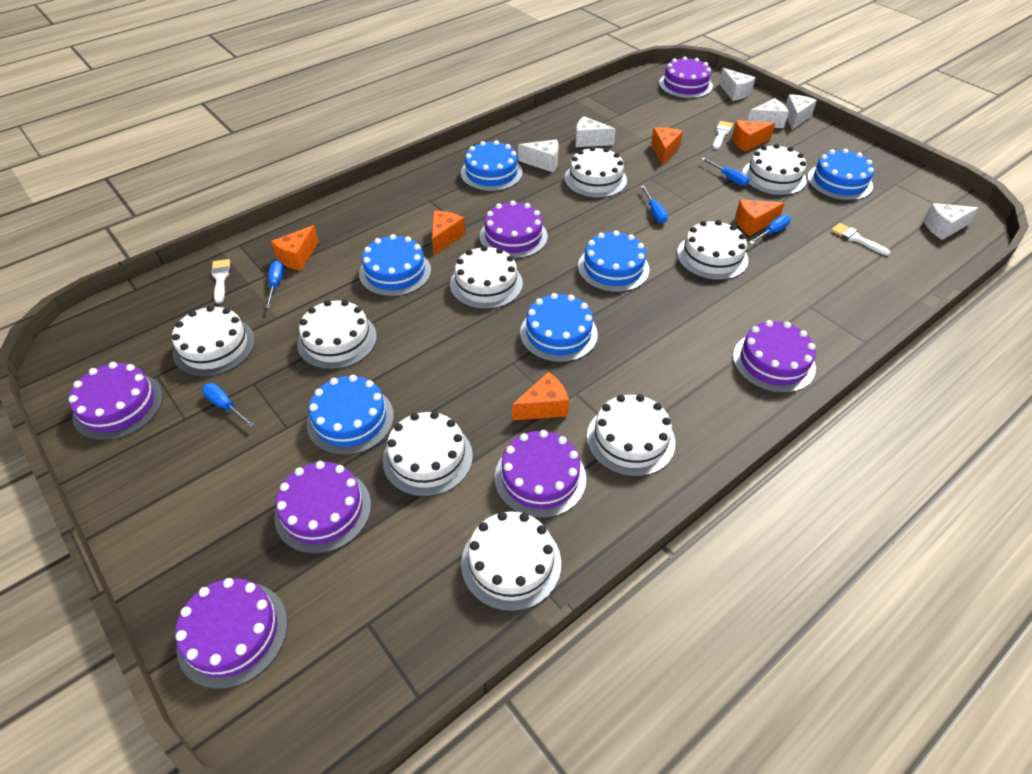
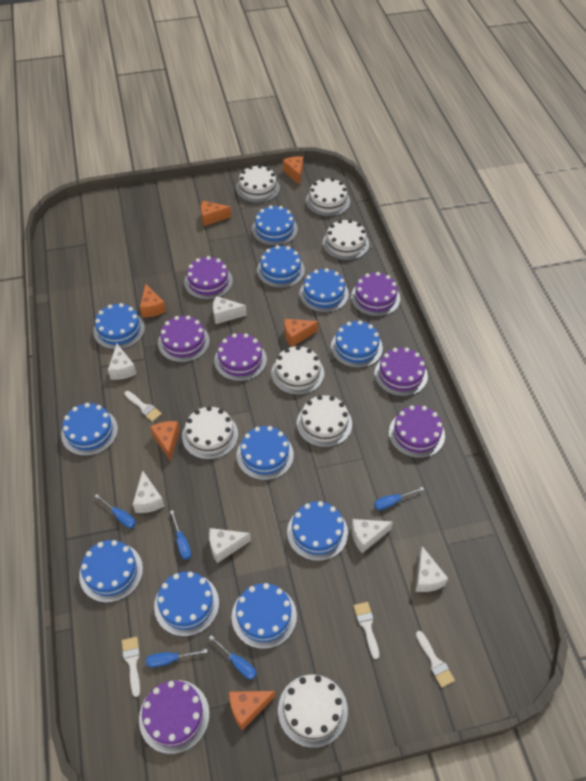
blue cake: [307,375,394,455] [359,234,431,297] [461,140,523,191] [520,293,598,362] [578,230,649,292] [807,149,874,201] = 6 -> [61,403,118,456] [79,540,143,603] [93,303,145,350] [154,572,219,636] [232,583,297,649] [237,426,294,480] [252,205,298,246] [257,245,305,288] [287,501,348,561] [299,268,349,313] [331,320,383,368] = 11
white brush: [211,259,230,304] [713,121,733,149] [831,223,891,256] = 3 -> [122,637,140,697] [124,391,162,422] [354,602,379,659] [416,631,455,688] = 4
white cake: [172,305,255,377] [297,300,377,370] [382,411,473,497] [450,246,523,309] [461,511,561,611] [564,146,627,198] [587,394,675,477] [677,220,748,280] [742,144,806,196] = 9 -> [182,406,238,460] [236,165,280,203] [271,346,324,395] [278,675,348,748] [297,395,352,447] [306,178,350,217] [323,219,369,260] = 7

